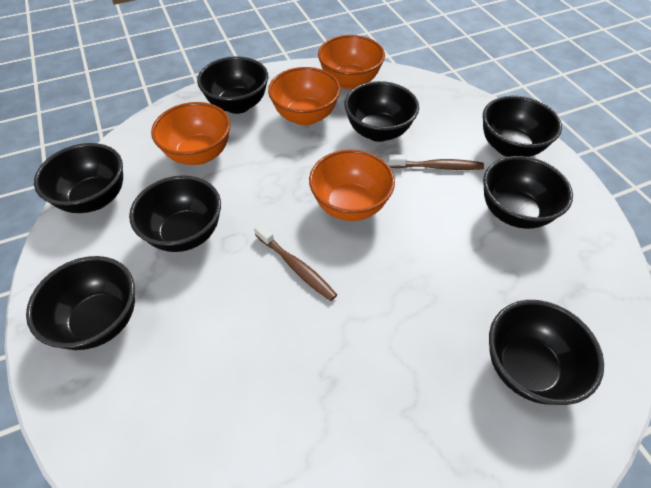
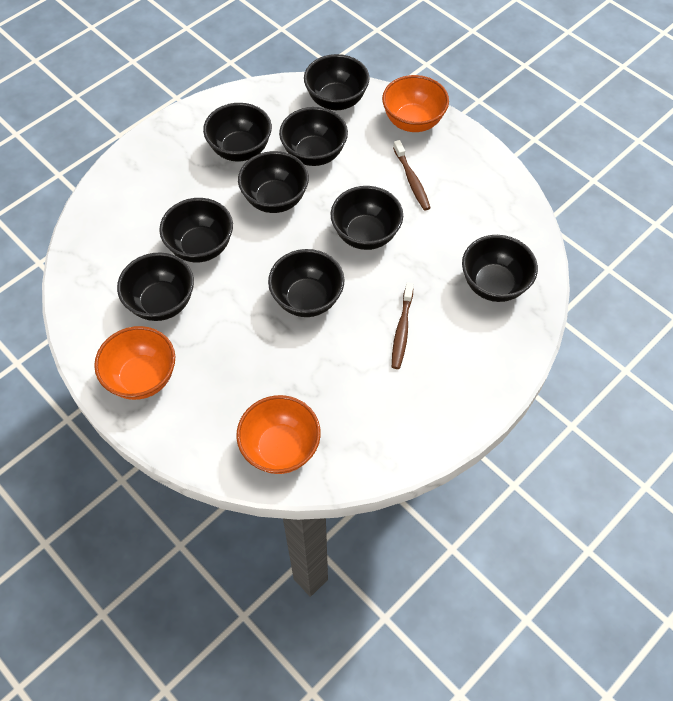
black bowl: [26,256,135,350] [34,143,123,213] [129,175,221,252] [197,56,268,114] [344,81,419,142] [483,96,562,157] [483,156,573,229] [489,300,604,405] = 8 -> [117,252,194,321] [159,198,233,262] [203,103,272,161] [238,151,309,213] [268,249,344,317] [279,107,348,166] [304,54,370,110] [331,186,403,250] [462,235,538,302] = 9
orange bowl: [151,102,230,165] [268,67,341,125] [309,149,395,221] [318,35,385,89] = 4 -> [94,326,175,400] [236,395,321,474] [382,75,449,132] = 3

